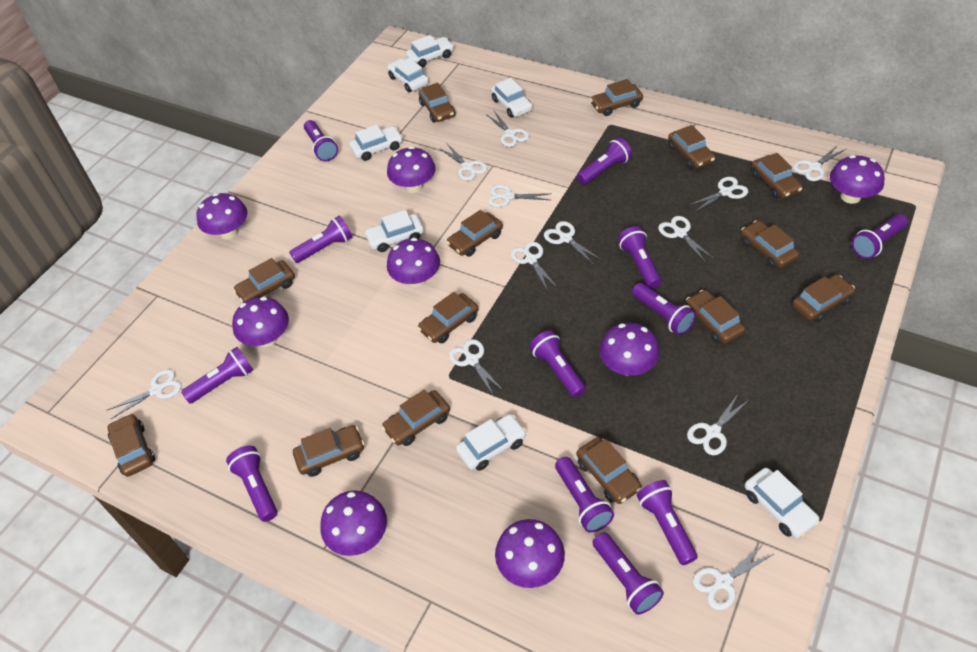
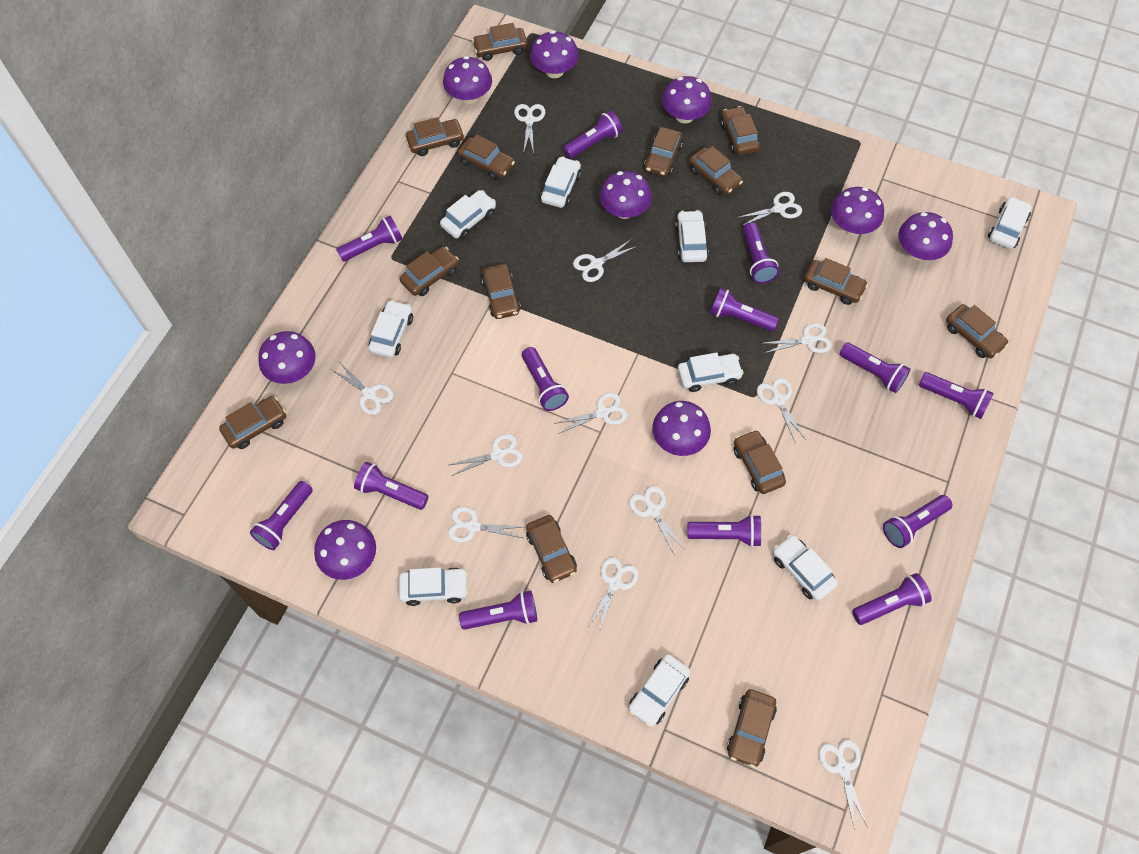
purple flashlight: [181,347,253,404] [226,446,278,522] [289,216,353,263] [304,120,338,161] [529,330,586,398] [555,457,614,533] [577,137,632,185] [592,532,664,615] [618,226,661,289] [632,283,696,335] [637,480,698,565] [852,214,908,259] = 12 -> [250,481,313,550] [336,216,402,262] [354,462,429,510] [459,590,537,630] [522,347,569,411] [563,111,623,159] [687,514,761,547] [710,288,779,332] [743,222,779,283] [840,342,910,393] [852,573,932,625] [883,495,952,548] [919,372,994,419] = 13
purple mushroom: [196,193,247,239] [232,297,289,347] [320,490,387,556] [387,146,436,193] [387,238,440,287] [495,519,565,588] [599,323,660,376] [830,155,885,204] = 8 -> [258,331,316,384] [314,520,376,580] [443,56,492,104] [530,31,579,78] [600,171,652,219] [652,401,711,456] [662,76,712,124] [831,187,884,235] [898,212,953,260] = 9
white car: [349,125,403,161] [364,210,424,252] [387,58,429,92] [406,35,454,68] [456,414,526,471] [491,78,533,118] [745,468,820,538] = 7 -> [368,300,413,358] [399,568,468,606] [440,190,496,239] [541,156,581,208] [628,654,691,727] [675,210,709,262] [678,352,744,392] [773,535,838,601] [988,196,1032,249] = 9

